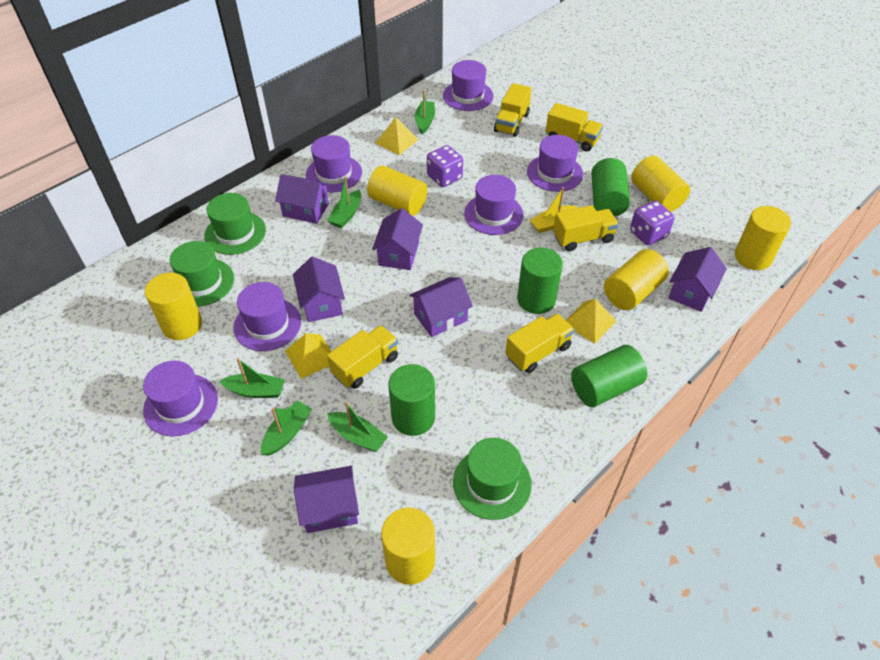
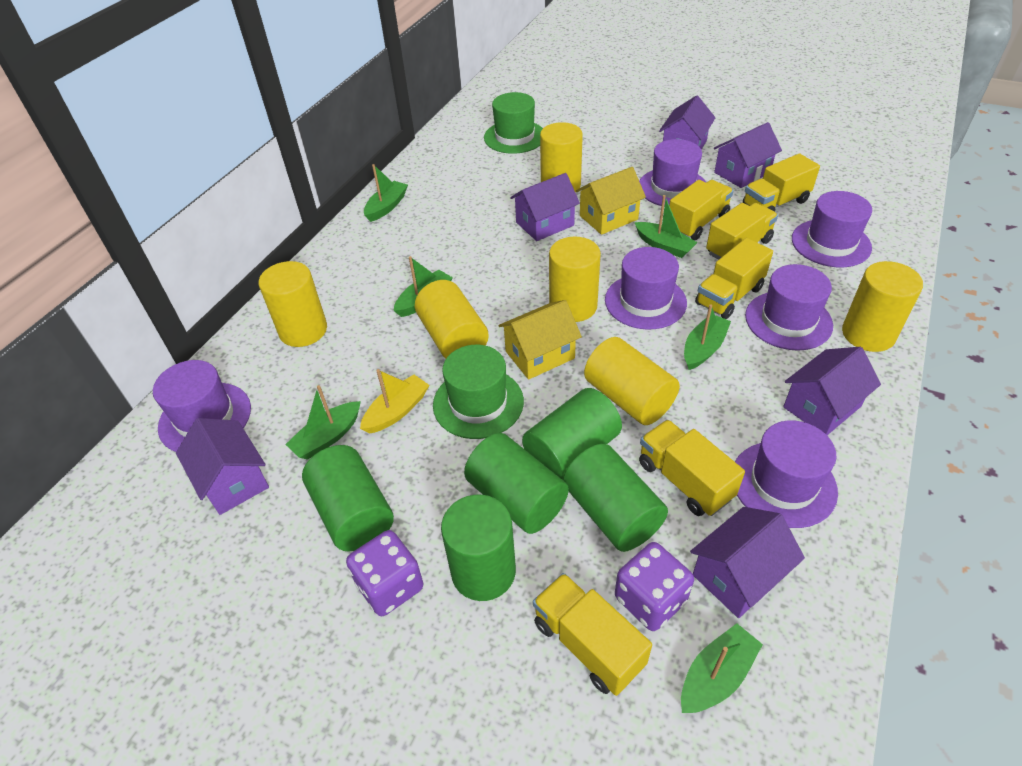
green boat: [219,358,285,398] [261,400,312,456] [327,176,361,228] [327,402,388,452] [415,90,435,134] = 5 -> [285,385,361,460] [364,164,408,222] [393,256,453,317] [635,195,698,258] [681,623,763,713] [684,305,731,370] = 6
green cylinder: [388,364,435,436] [517,248,563,314] [571,345,647,407] [591,158,630,217] = 4 -> [302,445,394,551] [441,495,516,601] [464,433,569,534] [522,388,622,480] [563,444,668,552] = 5
green hat: [170,241,234,307] [204,193,266,255] [453,438,532,520] = 3 -> [433,345,524,439] [484,92,543,154] = 2
yellow house: none = 0 -> [498,300,582,380] [576,167,646,235] = 2
yellow pyramid: [285,333,331,379] [375,117,419,155] [566,299,616,344] = 3 -> none = 0
yellow truck: [327,325,398,389] [494,83,532,137] [505,313,575,373] [546,103,603,151] [553,205,619,251] = 5 -> [533,573,652,696] [639,420,745,516] [669,180,733,240] [695,238,773,319] [706,203,778,260] [743,153,820,212] = 6

